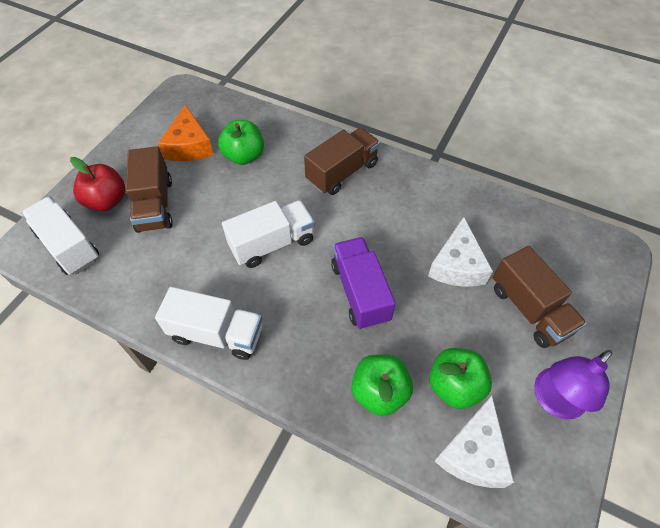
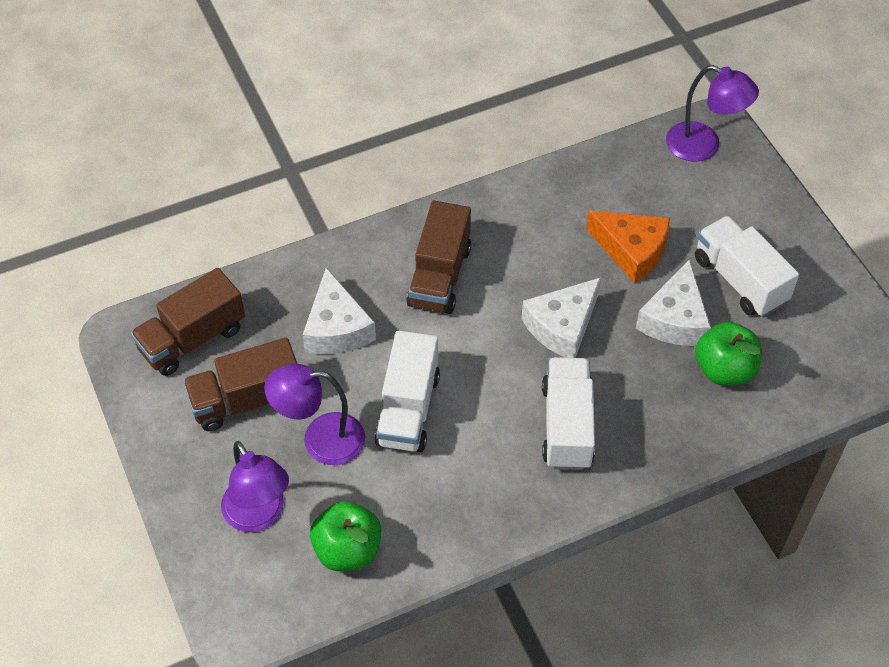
green apple: [218,120,264,165] [351,354,413,416] [429,348,492,409] = 3 -> [310,501,381,571] [695,322,762,385] = 2
purple lamp: [534,350,612,419] = 1 -> [221,441,289,532] [264,364,365,465] [666,65,759,162] = 3
purple truck: [331,237,396,330] = 1 -> none = 0
red apple: [70,157,125,211] = 1 -> none = 0
white cheese: [428,217,493,287] [434,396,514,488] = 2 -> [303,268,376,354] [522,277,601,358] [636,259,711,346] = 3

